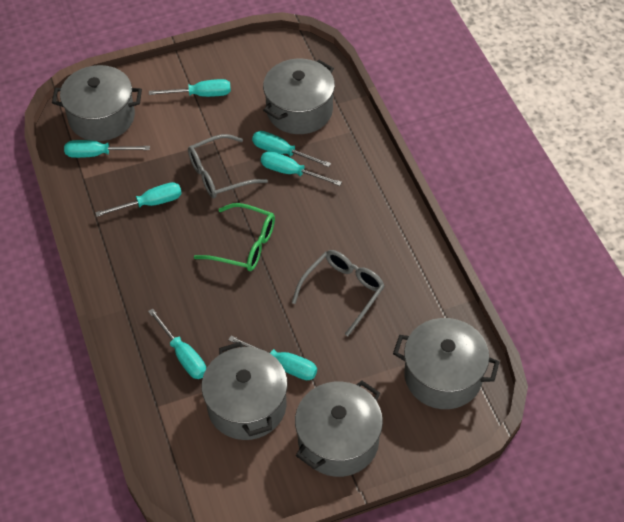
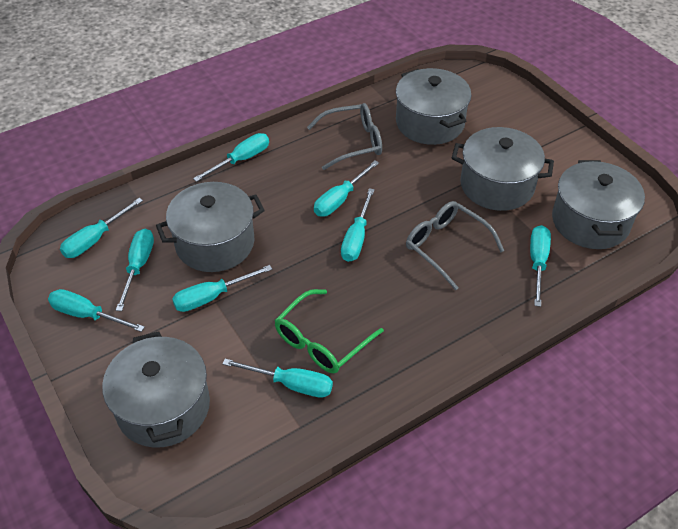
turquoise screwdriver: [64,140,150,158] [95,182,182,217] [148,308,206,379] [149,79,231,97] [228,336,317,380] [252,131,331,167] [261,151,342,186] = 7 -> [48,289,145,332] [60,198,143,258] [116,229,154,311] [172,265,272,312] [193,133,269,182] [223,359,333,398] [314,161,379,217] [341,188,375,262] [530,225,551,307] = 9

